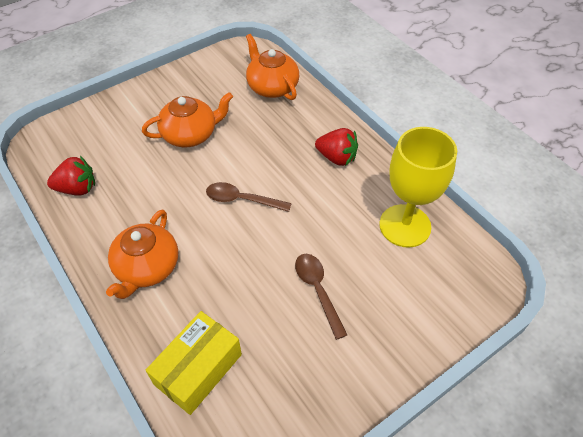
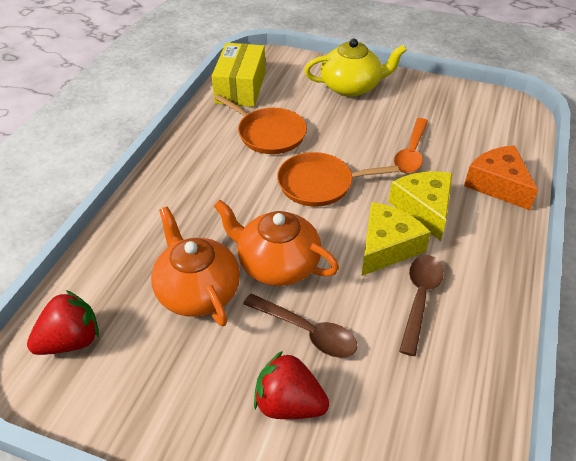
orange cheese: none = 0 -> [464,145,538,210] = 1
orange pan: none = 0 -> [215,94,307,154] [277,152,399,207] = 2
orange spoon: none = 0 -> [394,118,428,173] = 1
orange teapot: [106,210,178,299] [142,92,233,147] [246,34,299,100] = 3 -> [151,207,240,326] [214,200,339,286] = 2
yellow cheese: none = 0 -> [362,202,431,276] [388,171,452,241] = 2
yellow goblet: [379,127,457,248] = 1 -> none = 0
yellow teapot: none = 0 -> [304,39,407,97] = 1

